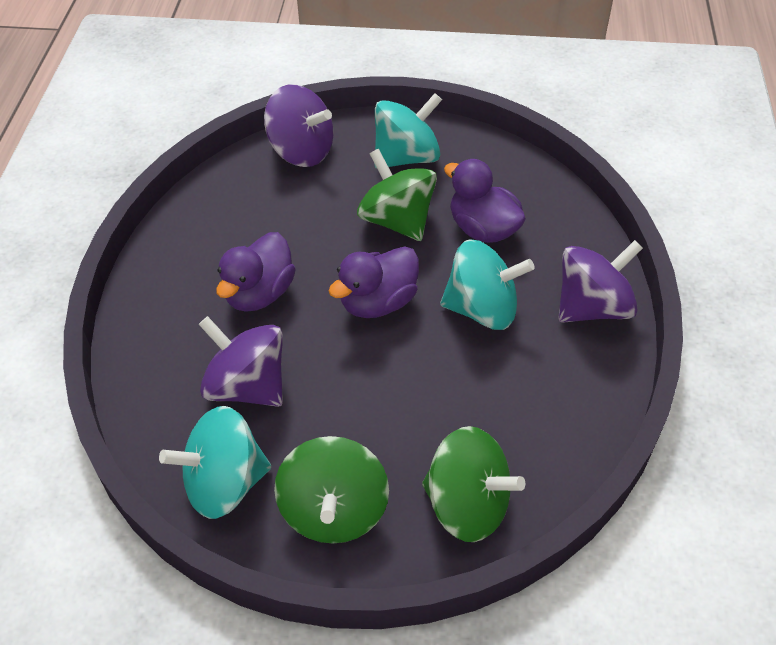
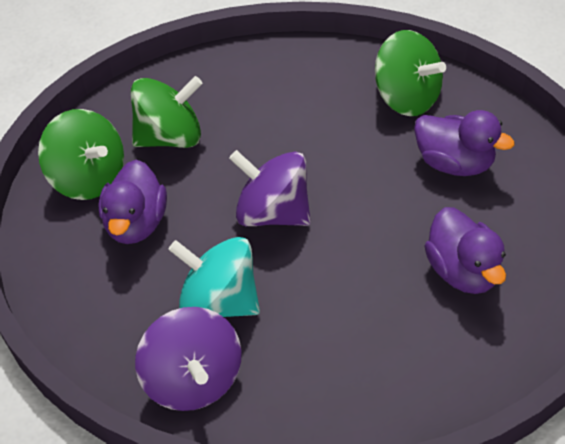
purple spinning top: [199,316,283,407] [264,84,333,167] [558,240,643,323] = 3 -> [135,307,242,411] [229,150,311,226] = 2
turquoise spinning top: [159,406,271,519] [375,93,442,168] [440,239,535,330] = 3 -> [168,237,260,317] = 1

